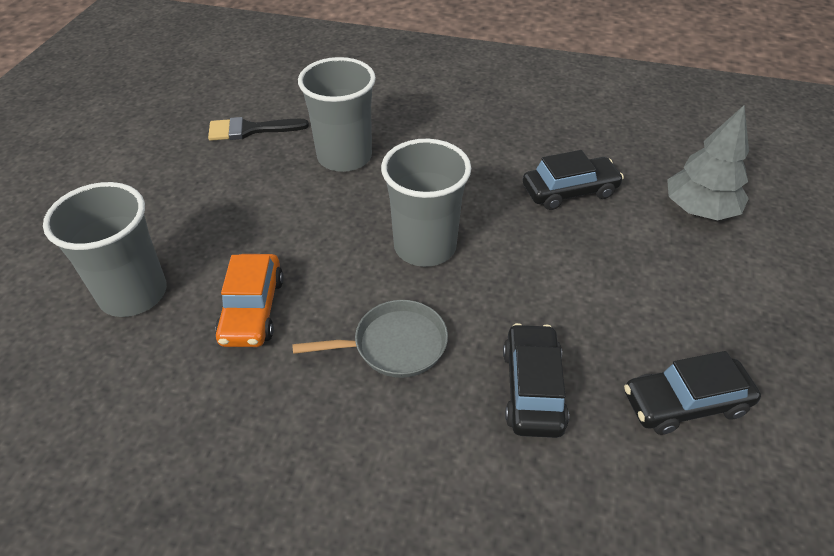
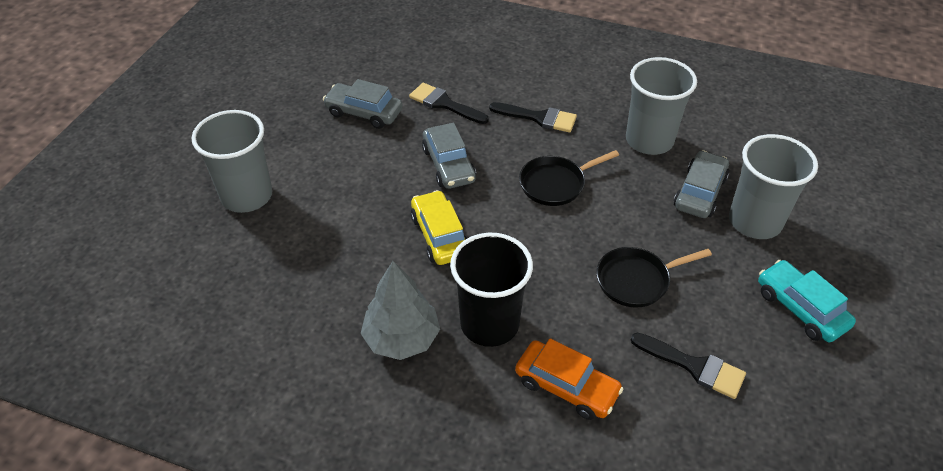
black brush: [208,117,309,141] = 1 -> [409,83,489,124] [489,102,577,132] [631,333,746,399] = 3
black car: [503,323,569,438] [523,150,624,210] [624,351,761,435] = 3 -> none = 0
black cup: none = 0 -> [450,233,533,347] = 1
black pan: none = 0 -> [519,150,619,206] [596,247,712,308] = 2
grey car: none = 0 -> [323,79,403,129] [422,123,476,189] [674,150,729,218] = 3
grey pan: [292,300,448,378] = 1 -> none = 0
turquoise car: none = 0 -> [758,260,856,342] = 1
yellow car: none = 0 -> [411,190,467,265] = 1

